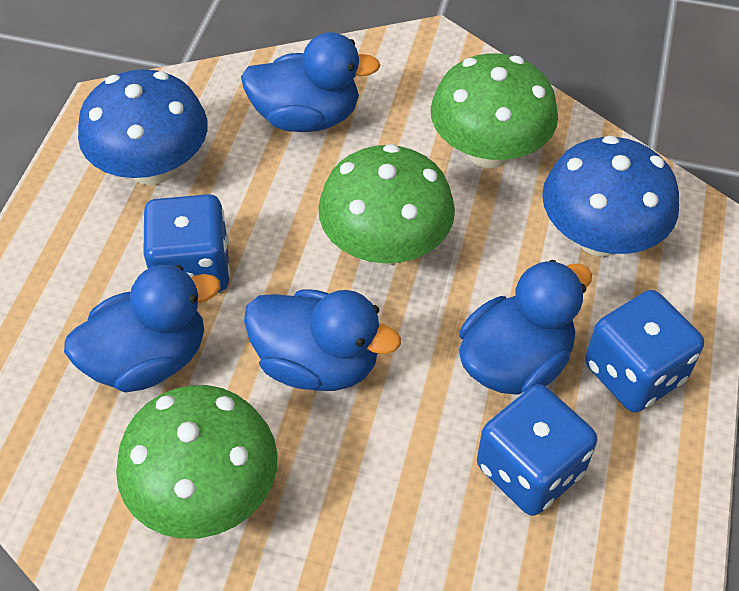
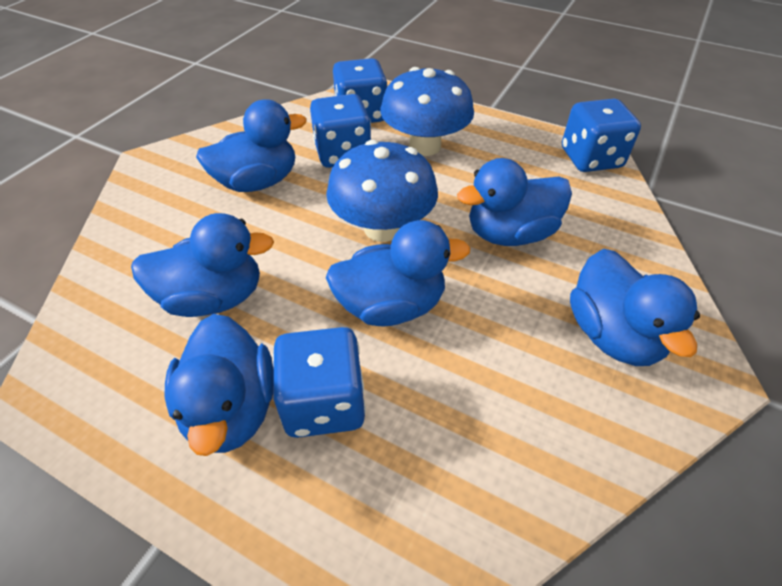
blue dice: [143,194,230,292] [477,384,597,516] [585,290,704,413] = 3 -> [273,327,366,438] [310,94,371,168] [333,58,387,123] [562,99,641,172] = 4
blue duck: [64,265,220,392] [241,32,381,132] [244,289,401,391] [459,260,592,395] = 4 -> [131,213,274,317] [165,314,274,456] [196,99,307,192] [325,220,470,326] [457,158,572,246] [570,249,700,366] = 6
green mushroom: [116,385,278,539] [318,144,455,265] [431,53,558,168] = 3 -> none = 0

